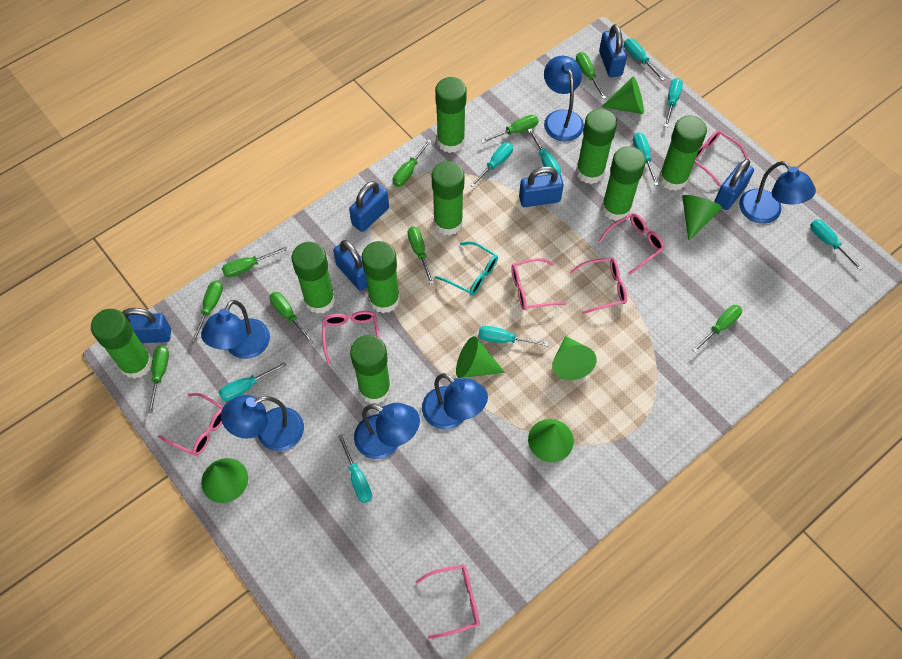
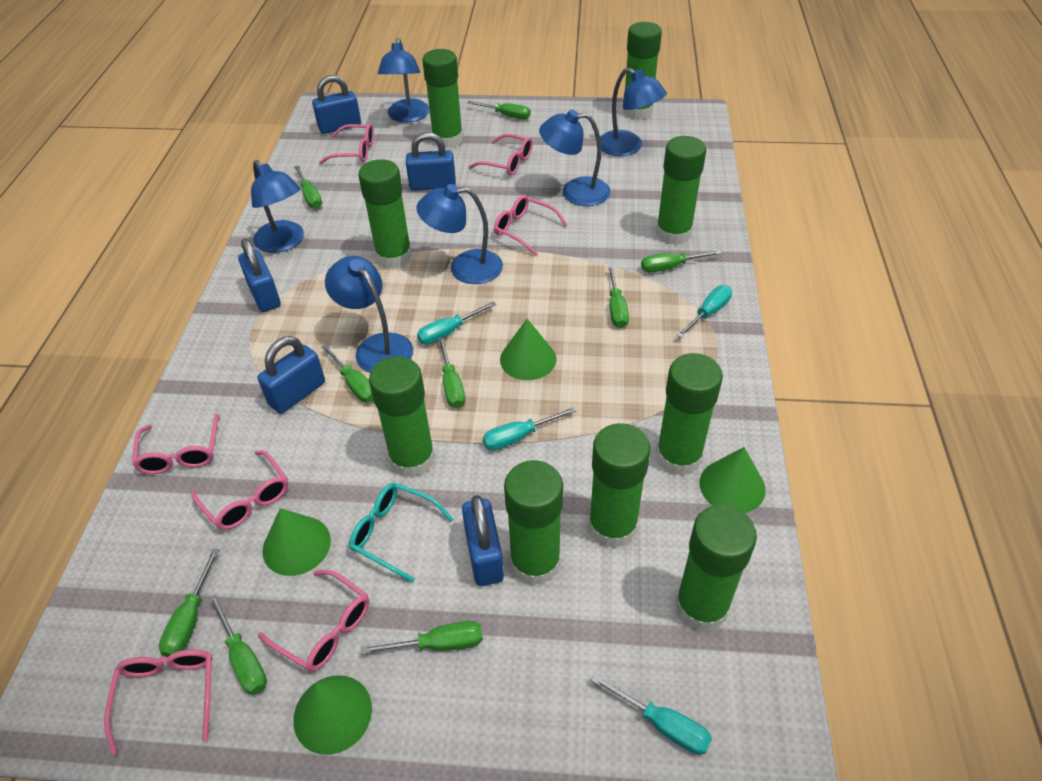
blue padlock: [122,308,171,343] [333,240,368,291] [349,181,389,232] [519,166,564,207] [599,24,627,77] [715,159,754,210] = 6 -> [238,239,281,312] [258,336,325,414] [312,75,361,134] [406,132,456,191] [462,495,504,586] = 5
green cone: [201,458,248,503] [456,336,505,378] [528,419,574,462] [552,336,597,380] [601,76,644,114] [682,195,723,240] = 6 -> [262,508,331,576] [293,675,372,755] [500,319,556,380] [700,447,766,513] = 4
turquoise screwdriver: [219,362,287,401] [338,434,372,503] [470,142,513,187] [478,326,549,346] [528,129,561,175] [624,38,665,81] [633,132,659,186] [664,78,683,127] [810,219,863,270] = 9 -> [417,301,496,345] [483,407,576,450] [591,674,712,755] [677,285,732,338] = 4

